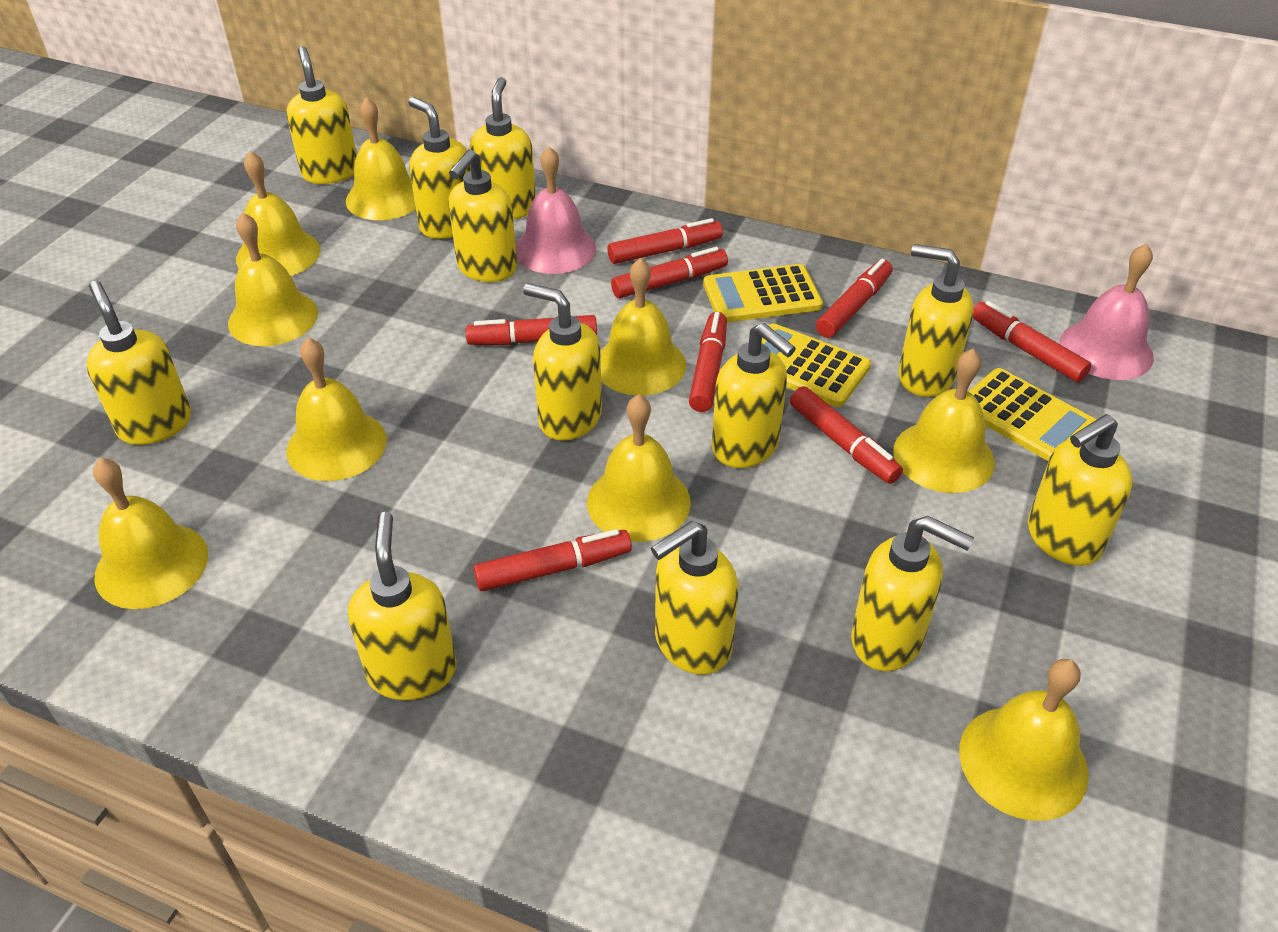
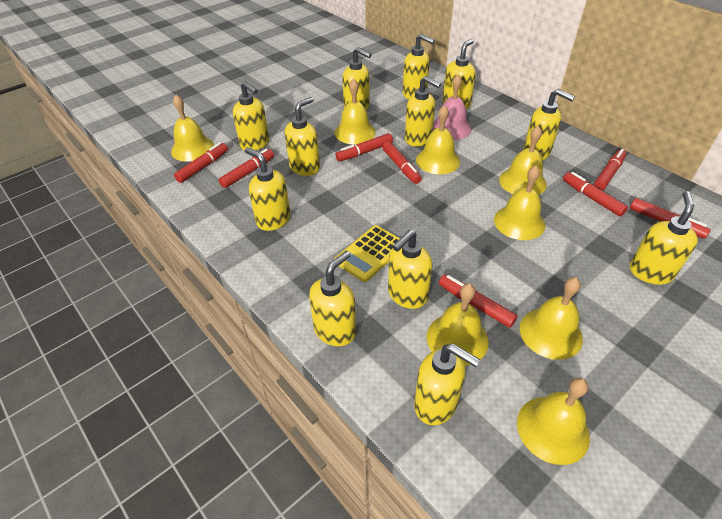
pink bell: [516,146,596,274] [1060,244,1154,380] = 2 -> [433,75,472,140] = 1
yellow bell: [93,458,208,609] [228,212,318,346] [236,151,320,276] [286,337,387,481] [346,97,416,220] [587,394,691,542] [600,258,686,396] [893,349,995,493] [959,659,1089,821] = 9 -> [171,95,214,162] [335,79,376,144] [416,105,460,174] [427,283,489,366] [494,165,545,240] [499,125,547,195] [517,378,590,465] [520,277,583,360] = 8
yellow calculator: [703,264,823,322] [762,324,871,407] [968,368,1097,461] = 3 -> [334,225,400,282] = 1

